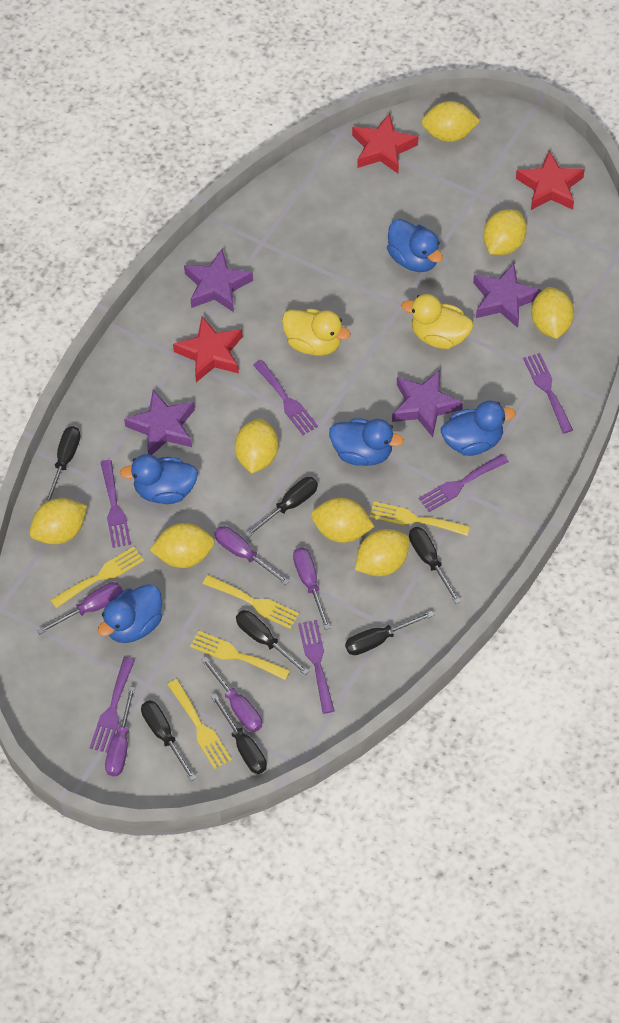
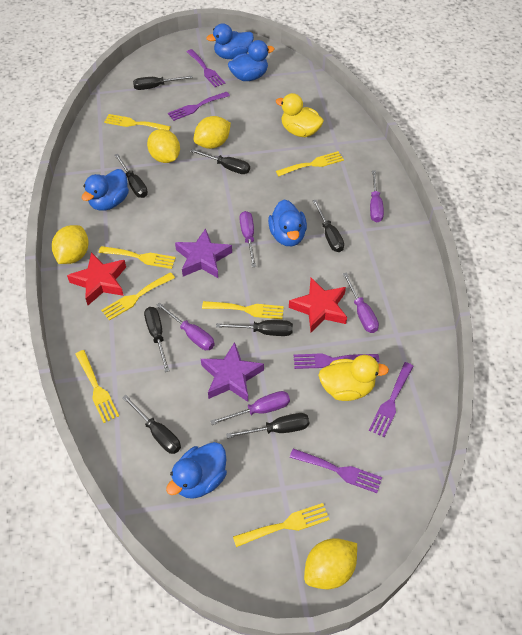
black screwdriver: [45,426,80,503] [141,700,196,781] [211,694,267,774] [236,610,309,675] [245,477,318,538] [345,611,434,655] [409,527,461,604] = 7 -> [114,154,148,198] [122,395,181,454] [133,76,193,90] [144,307,170,372] [190,149,250,174] [216,320,293,336] [226,413,309,438] [312,200,344,252] = 8
purple fork: [90,657,135,753] [100,460,131,548] [253,360,318,435] [298,620,334,714] [419,454,509,512] [523,353,573,434] = 6 -> [168,92,230,121] [187,49,225,87] [290,449,382,493] [294,353,379,369] [369,362,414,437] = 5
purple star: [124,390,195,455] [184,249,253,312] [392,370,463,437] [473,263,542,328] = 4 -> [175,228,232,278] [201,342,264,402] = 2
red star: [173,317,242,382] [352,113,418,174] [516,150,585,210] = 3 -> [67,252,126,305] [289,278,347,332] = 2
yellow fork: [51,547,144,608] [167,679,232,769] [190,631,290,680] [203,575,299,629] [369,501,470,536] = 5 -> [75,350,119,423] [99,246,176,269] [101,272,175,321] [104,114,171,131] [202,301,284,319] [233,503,330,547] [276,151,344,176] = 7
yellow lemon: [29,498,87,544] [150,523,215,568] [235,419,279,473] [311,498,374,543] [355,529,410,576] [421,101,480,142] [483,209,527,255] [531,287,574,339] = 8 -> [52,225,89,264] [147,129,180,163] [194,116,231,149] [304,538,357,589] = 4

